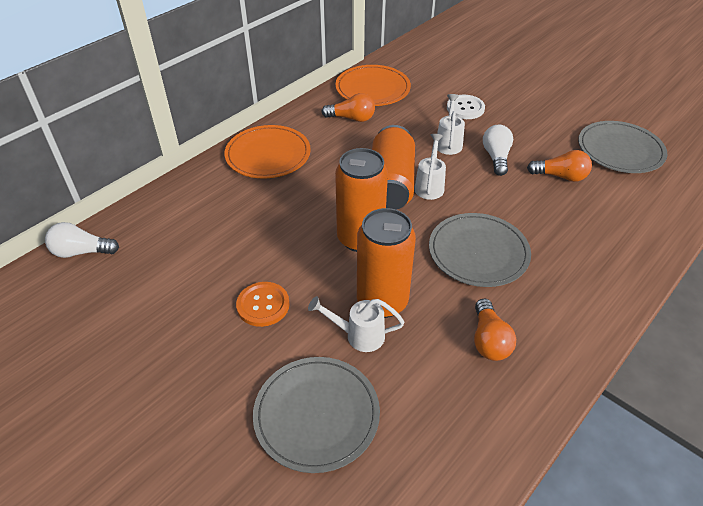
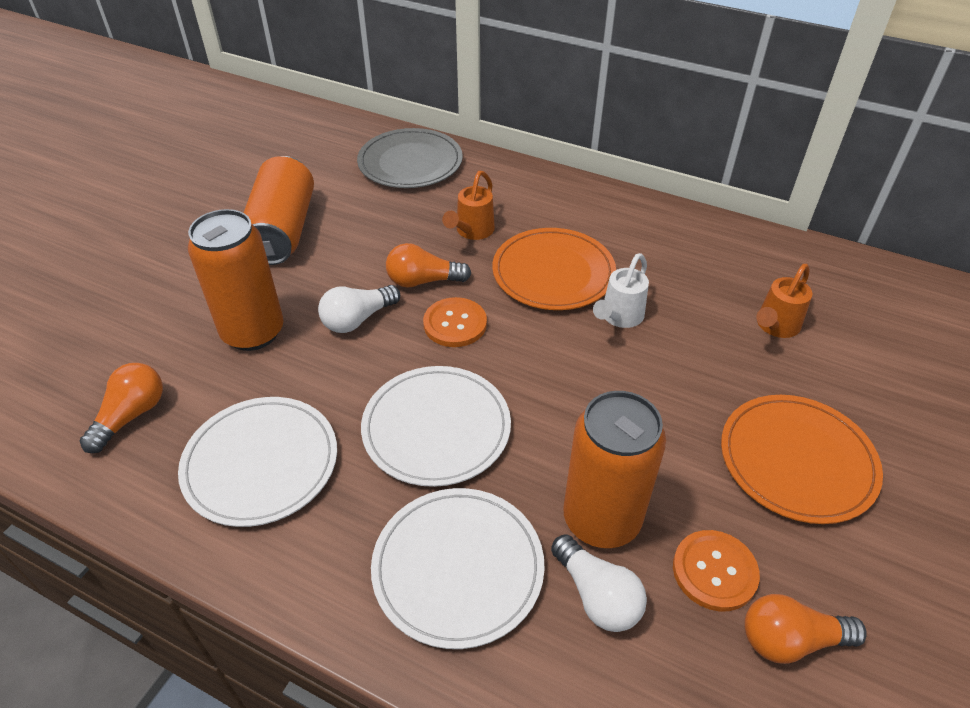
grey plate: [253,357,380,473] [429,213,531,287] [578,121,667,173] = 3 -> [357,128,463,188] = 1
orange button: [236,282,290,327] = 1 -> [423,297,487,347] [673,530,760,611] = 2
orange watering can: none = 0 -> [442,171,495,240] [756,264,813,338] = 2
white button: [447,95,485,119] = 1 -> none = 0
white plate: none = 0 -> [178,397,337,527] [361,366,511,487] [371,488,545,649] = 3
white watering can: [308,296,404,352] [414,134,446,200] [437,94,465,155] = 3 -> [593,253,649,328] = 1

